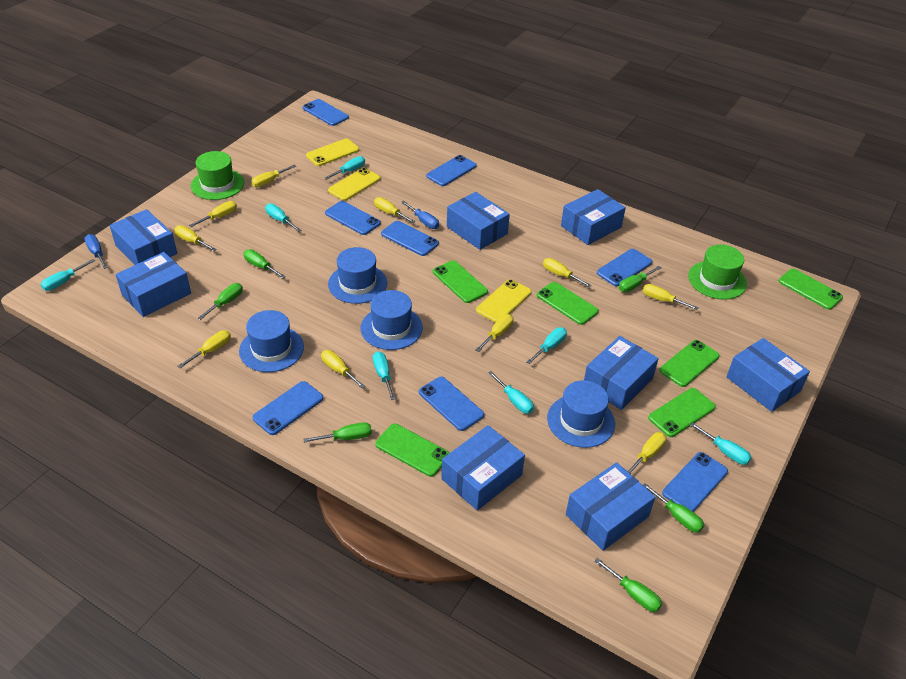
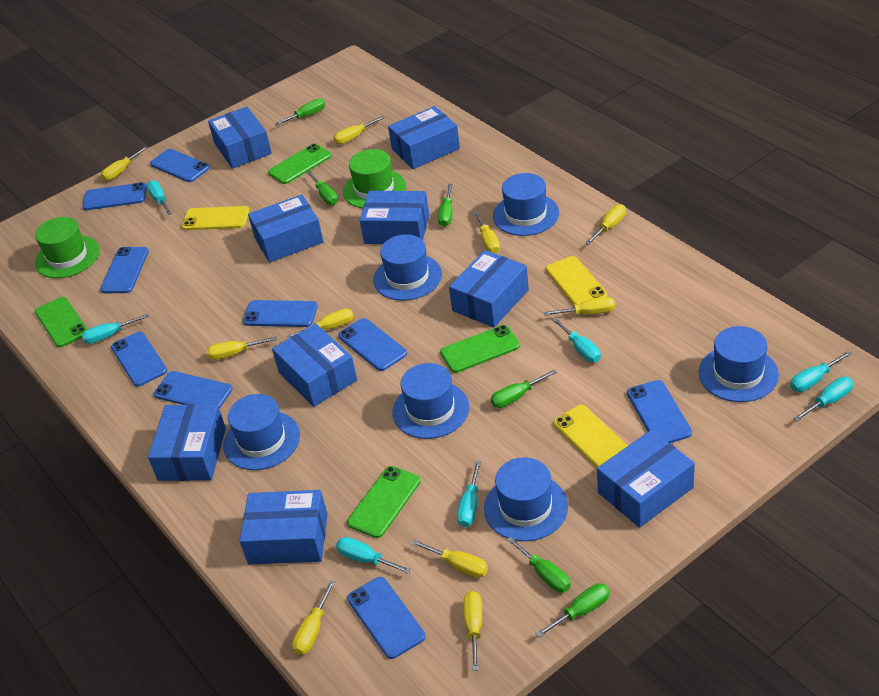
blue box: [110,209,177,265] [116,252,191,317] [441,425,525,511] [447,192,510,250] [561,189,626,245] [566,462,655,551] [584,336,659,410] [726,338,810,412] = 8 -> [148,404,226,481] [208,107,272,169] [240,490,327,565] [248,194,324,263] [272,323,357,407] [360,191,429,244] [388,106,460,169] [449,250,529,327] [597,430,695,528] = 9
blue hat: [239,310,304,372] [328,247,387,304] [361,290,423,350] [547,380,615,448] = 4 -> [223,394,300,470] [373,234,442,301] [392,363,469,439] [484,457,568,541] [493,173,559,236] [698,326,779,402] = 6
blue phone: [252,381,324,435] [302,99,349,126] [325,201,381,235] [381,221,439,256] [419,377,484,431] [426,155,477,186] [597,249,652,286] [662,452,728,512] = 8 -> [82,182,147,210] [100,247,149,293] [111,332,167,387] [150,149,210,182] [154,371,233,409] [243,300,318,327] [338,318,407,371] [347,577,426,659] [627,380,692,443] = 9
blue screwdriver: [84,234,108,269] [401,201,439,229] = 2 -> none = 0
green phone: [375,424,449,477] [433,260,488,303] [537,282,599,325] [648,388,716,437] [659,340,720,387] [779,269,843,310] = 6 -> [35,297,88,347] [268,144,332,184] [347,466,421,538] [440,325,520,373] = 4

